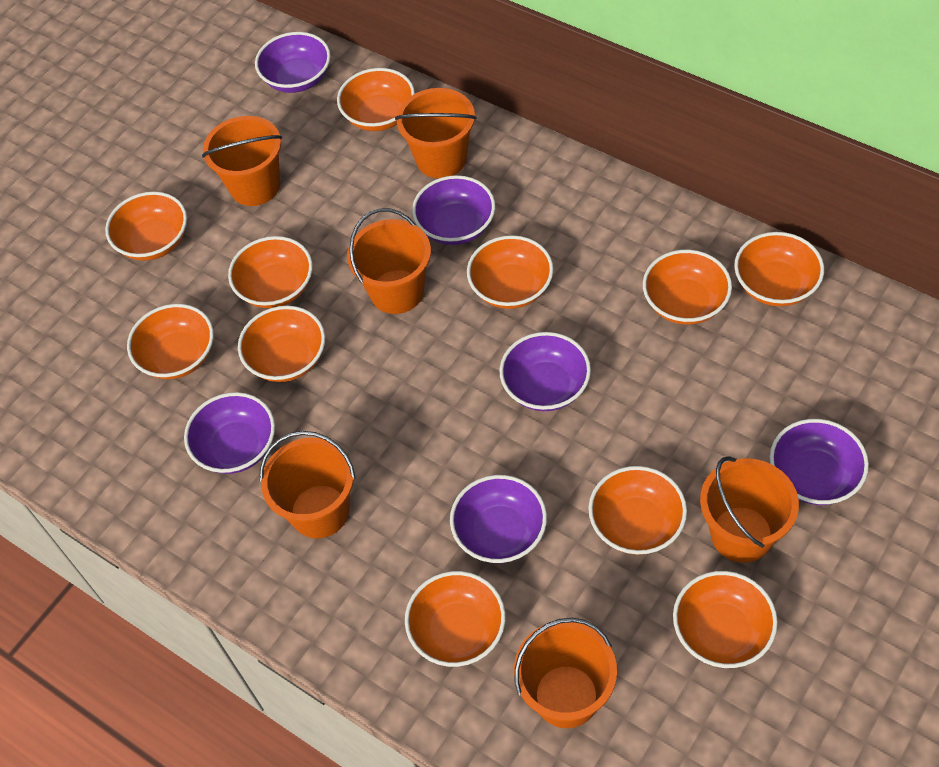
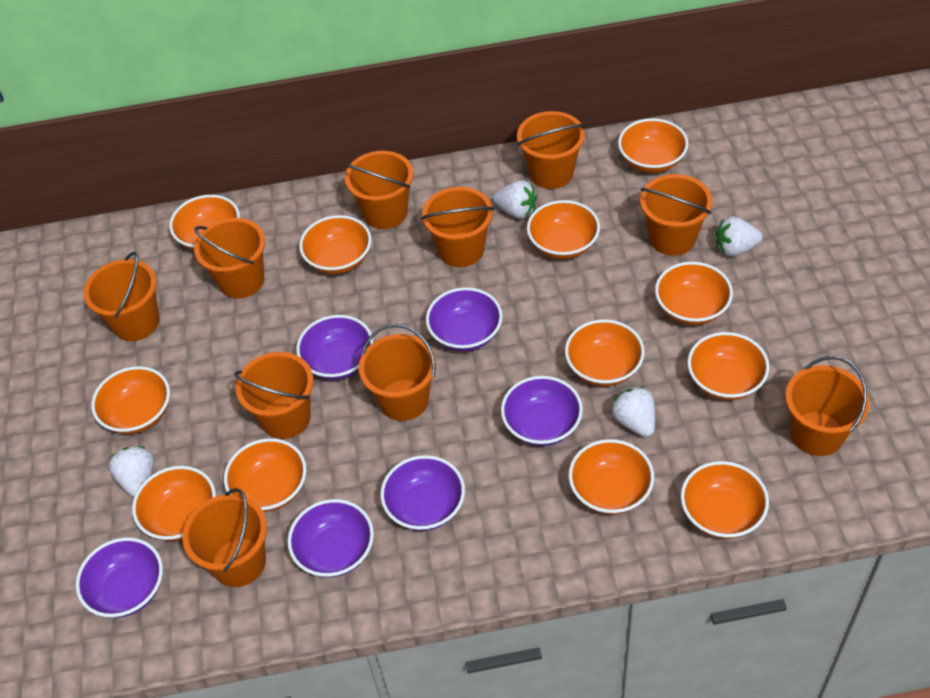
orange bowl: [105,192,187,261] [127,304,214,379] [228,236,313,308] [238,306,325,382] [337,68,415,131] [405,571,506,667] [467,235,553,309] [588,466,687,555] [643,250,732,325] [673,571,778,668] [734,232,824,306] = 11 -> [91,366,170,434] [132,466,216,541] [169,195,240,250] [224,438,307,512] [299,215,371,274] [527,200,600,259] [565,319,645,386] [569,439,654,515] [618,118,688,173] [655,262,733,325] [681,461,769,539] [687,332,769,400] = 12
orange bucket: [202,116,282,206] [260,431,356,539] [347,208,431,314] [395,88,477,178] [514,618,617,728] [700,456,799,563] = 6 -> [84,252,159,341] [182,488,267,587] [194,218,265,299] [234,352,313,439] [345,151,413,229] [359,324,436,421] [421,187,494,267] [517,111,585,189] [640,174,713,256] [785,356,870,456] = 10
white strawberry: none = 0 -> [109,446,154,497] [493,180,537,219] [611,387,655,437] [716,217,763,257] = 4

